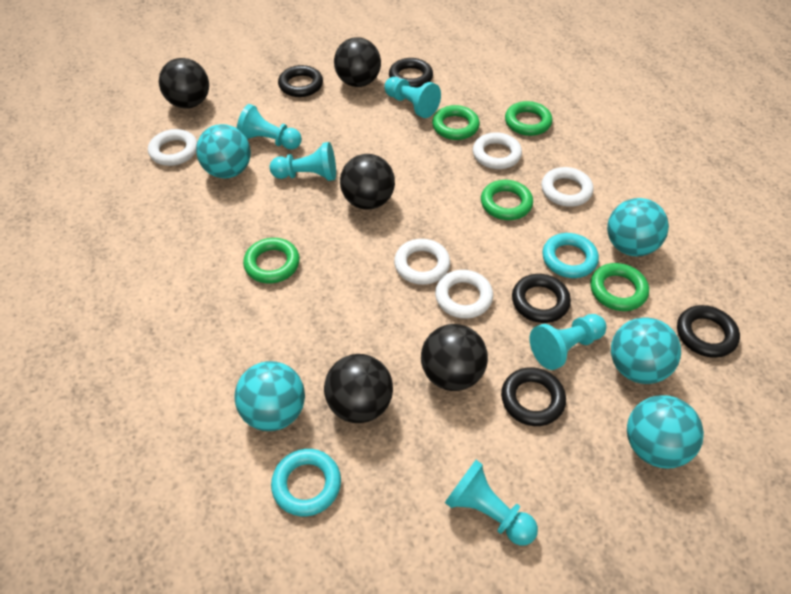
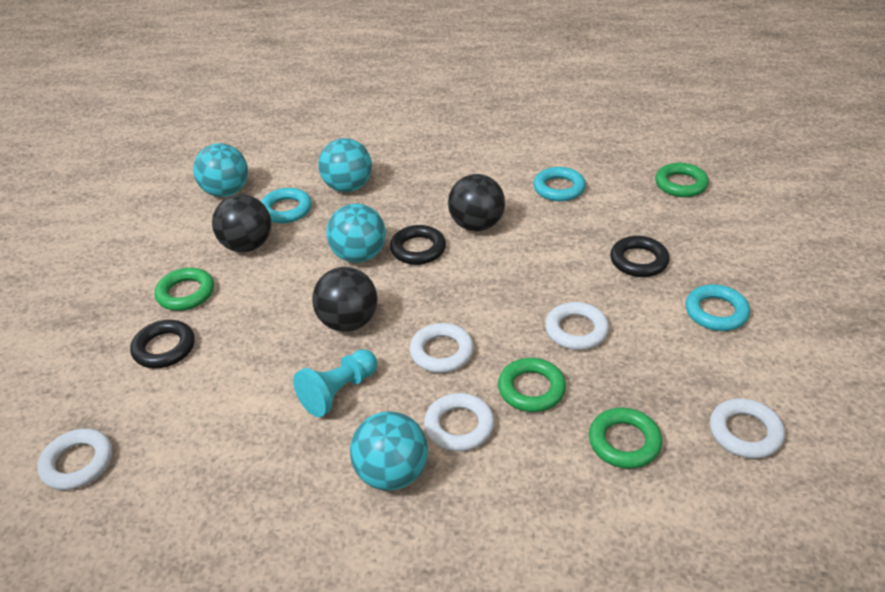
black ball: [159,58,209,109] [324,354,393,423] [334,37,381,87] [340,154,395,210] [421,324,488,391] = 5 -> [212,194,271,252] [312,267,378,332] [448,174,505,232] = 3
black ring: [278,65,323,97] [389,58,433,87] [501,367,566,426] [512,274,571,323] [677,305,740,358] = 5 -> [130,320,195,368] [390,225,446,265] [610,236,669,277] = 3
green ring: [243,238,300,283] [432,105,480,140] [481,180,533,220] [505,101,552,136] [590,263,649,311] = 5 -> [155,268,214,311] [498,358,566,412] [589,408,662,469] [655,163,709,197] = 4
turquoise ball: [196,124,251,178] [235,361,305,431] [607,198,669,256] [611,318,681,384] [627,395,704,469] = 5 -> [193,143,248,197] [318,138,372,192] [326,203,386,263] [350,411,428,491] = 4
turquoise pawn: [237,104,302,149] [270,142,336,181] [384,77,441,118] [445,460,538,546] [530,314,607,370] = 5 -> [293,349,377,417] = 1
turquoise ring: [271,449,341,516] [542,233,599,278] = 2 -> [261,188,312,223] [533,167,586,202] [685,284,750,331] = 3

